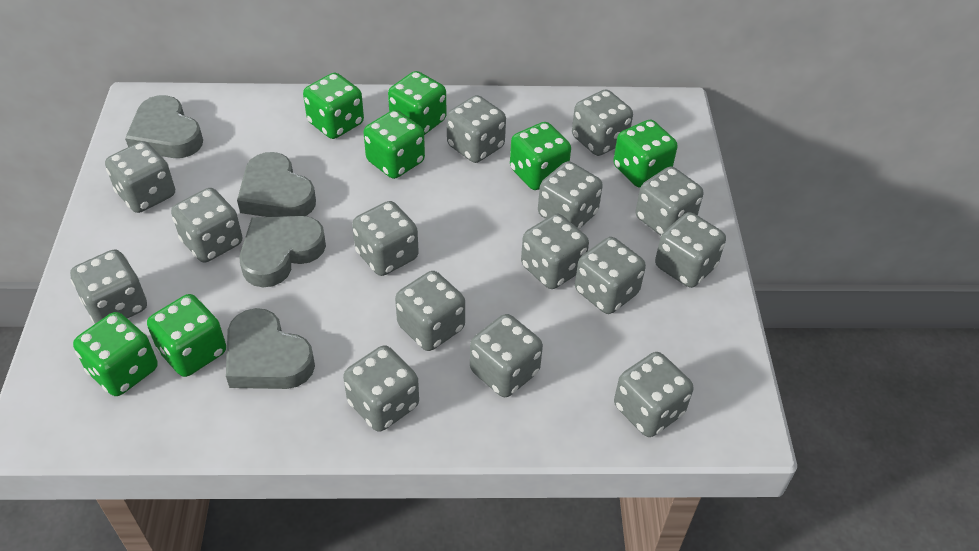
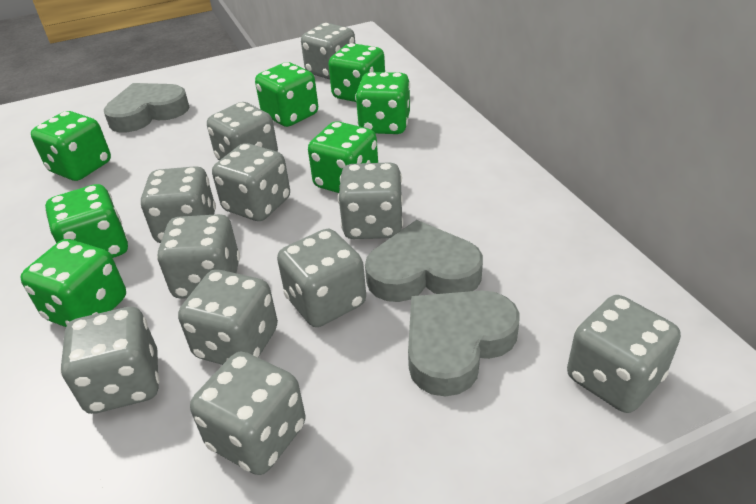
grey dice: [70,249,147,324] [105,141,175,213] [171,188,242,263] [343,345,419,432] [352,201,419,276] [395,271,465,351] [447,95,506,163] [470,314,543,397] [521,214,589,289] [538,161,603,229] [572,89,633,156] [575,237,646,314] [614,352,694,437] [635,167,703,236] [655,212,726,288] = 15 -> [60,307,160,414] [141,166,216,243] [157,214,240,299] [178,270,278,365] [190,352,306,475] [207,102,278,160] [212,143,290,221] [277,229,366,327] [301,23,355,80] [338,162,403,239] [567,295,681,413] = 11
grey heart: [125,95,203,158] [226,308,315,389] [237,152,316,217] [240,216,326,287] = 4 -> [104,83,189,133] [365,220,483,302] [408,290,520,397] = 3

